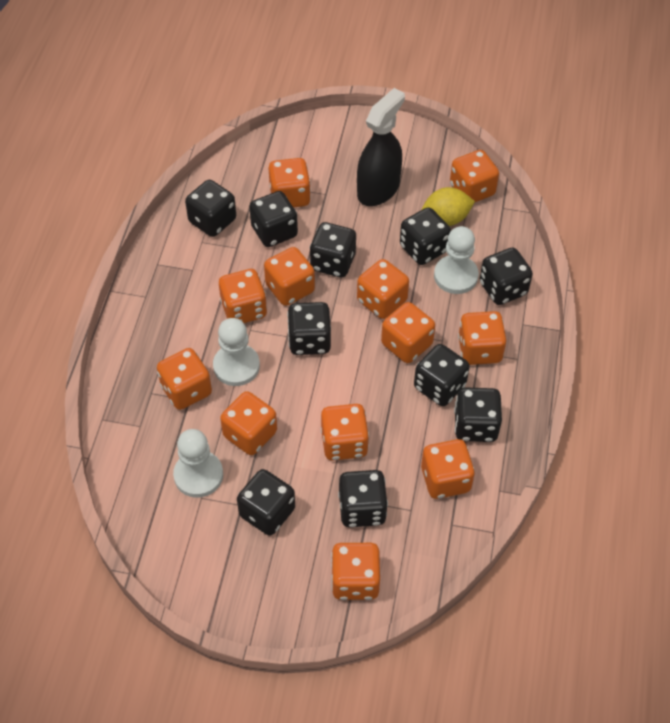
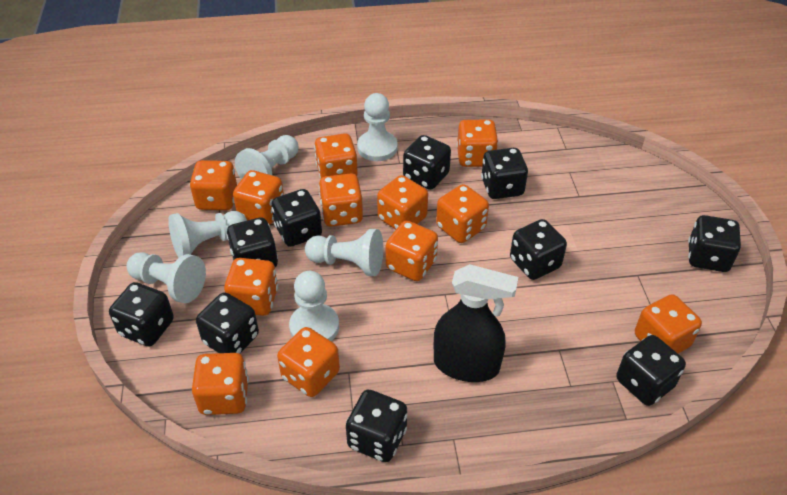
white pawn: [173,429,223,498] [213,318,260,386] [434,226,479,294] = 3 -> [127,252,206,303] [168,211,247,258] [235,135,298,180] [289,271,339,341] [305,229,383,276] [357,93,398,161] = 6
yellow lemon: [422,187,475,226] = 1 -> none = 0

